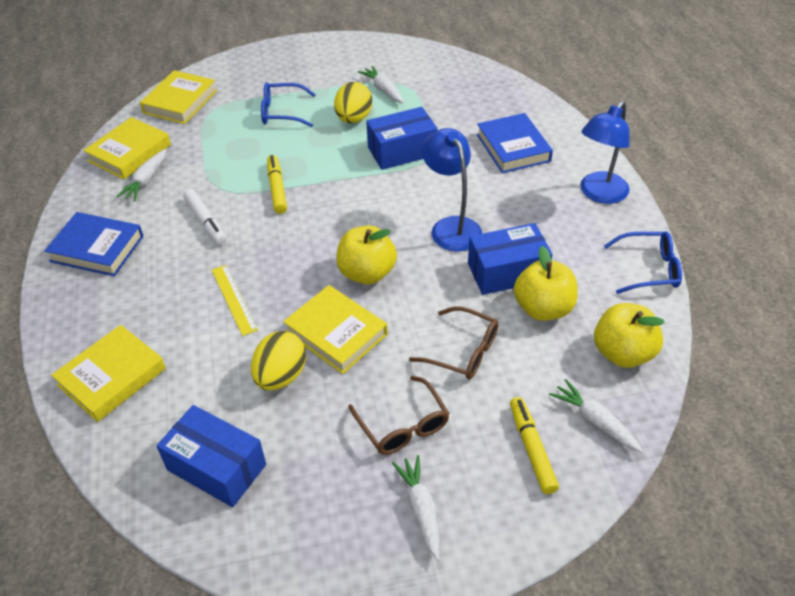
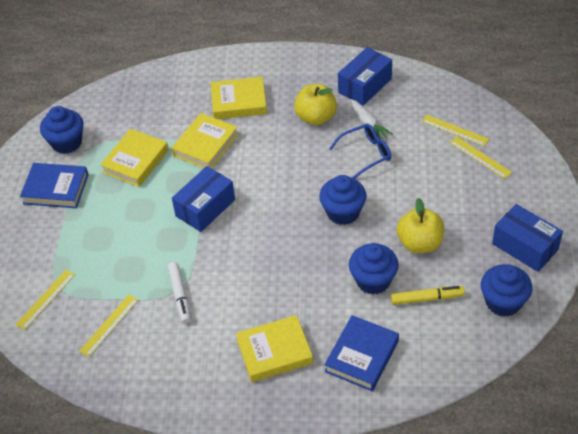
blue cupcake: none = 0 -> [40,106,83,154] [319,175,367,225] [349,243,399,294] [481,264,532,317] = 4
blue glasses: [261,82,316,127] [604,231,682,294] = 2 -> [329,124,391,179] = 1
blue lamp: [422,128,482,252] [580,101,630,204] = 2 -> none = 0
brown glasses: [348,376,449,455] [409,306,499,380] = 2 -> none = 0
white carrot: [116,149,167,201] [358,66,404,103] [392,455,440,561] [549,379,643,453] = 4 -> [350,99,393,139] = 1
yellow apple: [336,225,397,284] [514,246,578,321] [594,303,665,368] = 3 -> [294,84,337,125] [397,198,444,253] = 2
yellow egg: [251,331,306,390] [334,82,372,123] = 2 -> none = 0
yellow marker: [267,155,287,214] [510,397,559,494] = 2 -> [391,286,465,305] = 1
yellow ruler: [212,265,258,336] = 1 -> [15,270,75,330] [79,295,138,357] [421,115,489,146] [449,136,512,179] = 4

